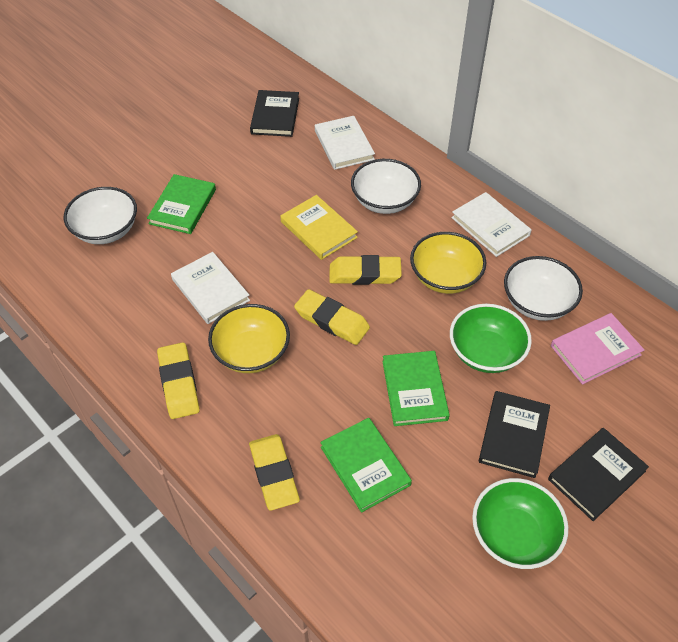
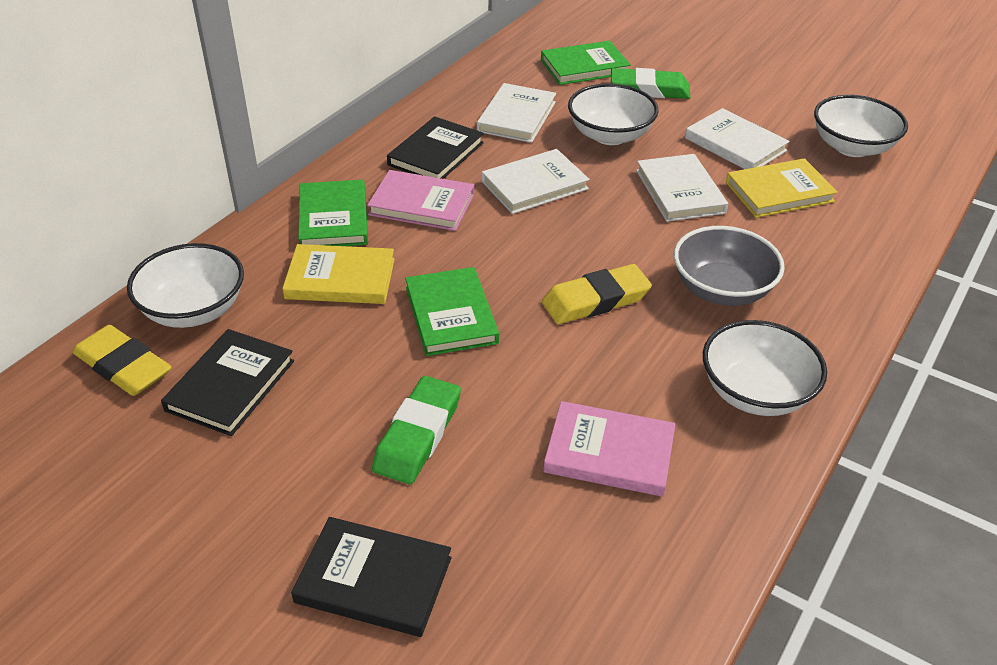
green bowl: [450,304,532,373] [472,478,568,569] = 2 -> none = 0
green eraser: none = 0 -> [372,376,461,484] [611,68,690,99] = 2
grey bowl: none = 0 -> [674,226,785,306] = 1
pink book: [551,313,644,385] = 1 -> [367,170,474,231] [543,401,675,497] = 2
white book: [171,252,250,324] [315,116,375,170] [451,192,532,257] = 3 -> [477,83,556,143] [482,149,590,214] [636,154,728,222] [685,108,790,169] = 4
white bowl: [64,187,137,244] [351,159,421,214] [504,256,583,321] = 3 -> [127,243,244,328] [568,83,659,145] [703,320,827,416] [814,95,908,157] = 4
yellow book: [280,195,358,260] = 1 -> [282,244,395,304] [726,158,838,218] = 2
yellow bowl: [208,304,290,373] [410,232,486,294] = 2 -> none = 0
yellow eraser: [157,342,200,419] [249,434,300,510] [294,289,370,345] [329,255,402,285] = 4 -> [72,325,172,396] [542,264,652,324] = 2

